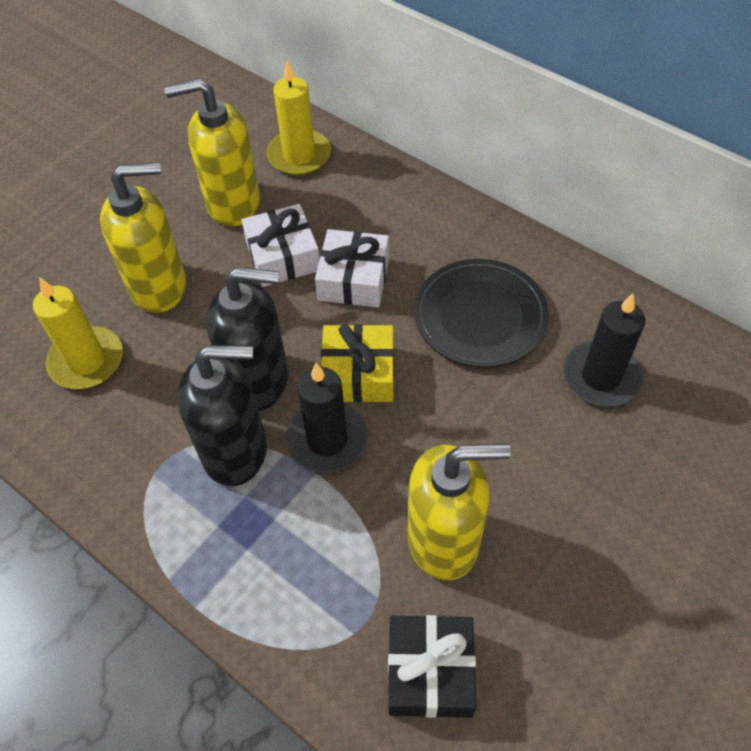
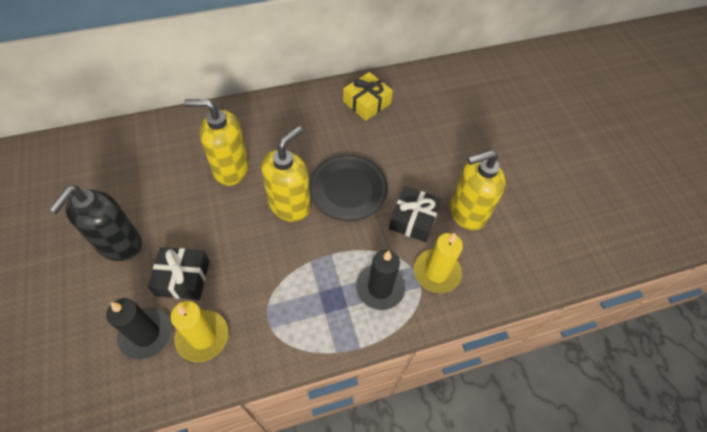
black gift: [388,615,476,718] = 1 -> [148,247,210,300] [389,186,442,242] = 2
black soap dispenser: [177,345,267,486] [206,267,288,411] = 2 -> [48,186,142,261] = 1
white gift: [241,204,320,287] [315,229,389,308] = 2 -> none = 0

